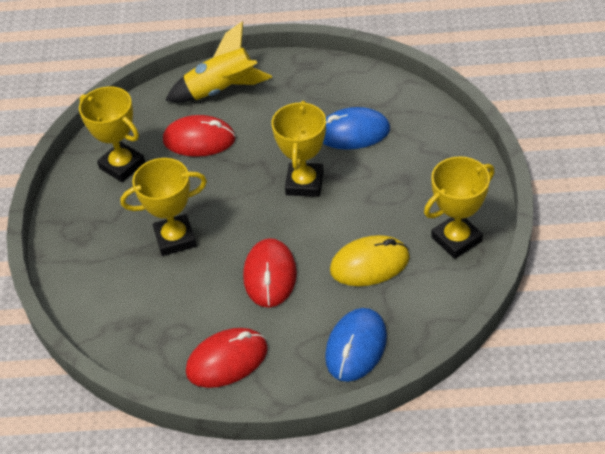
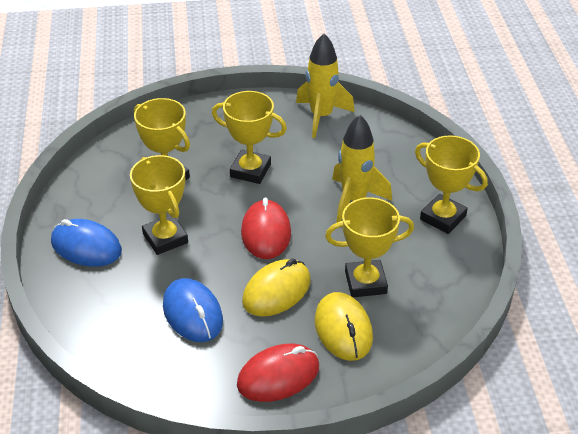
red mouse: [163,115,236,157] [186,328,268,388] [243,238,297,308] = 3 -> [237,344,319,402] [241,198,291,259] = 2
yellow mouse: [330,235,410,286] = 1 -> [242,258,311,317] [315,292,373,361] = 2
yellow rocket: [165,21,272,103] = 1 -> [296,33,355,138] [332,115,392,223] = 2
yellow trophy: [79,86,145,182] [120,158,207,256] [271,101,326,197] [424,156,495,259] = 4 -> [130,155,188,255] [134,98,190,181] [212,91,287,184] [325,197,414,297] [415,135,488,234] = 5

